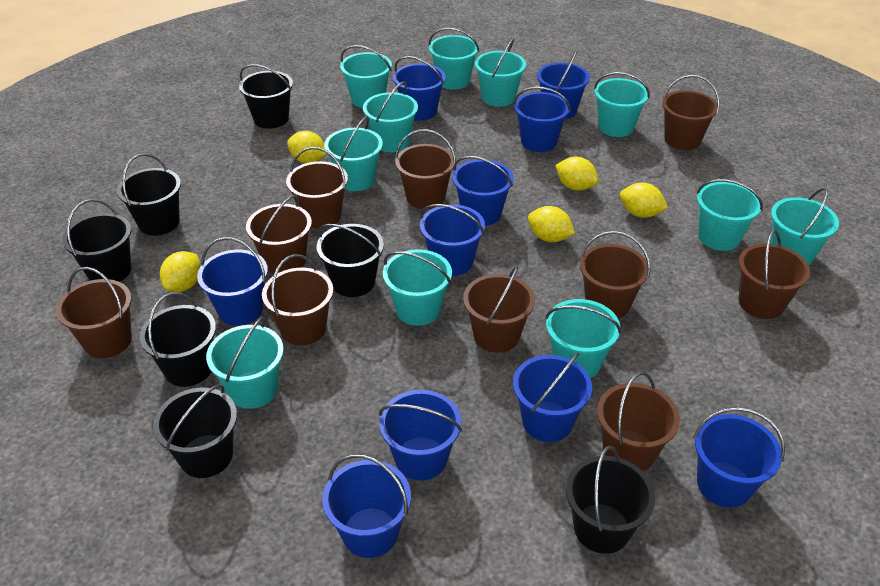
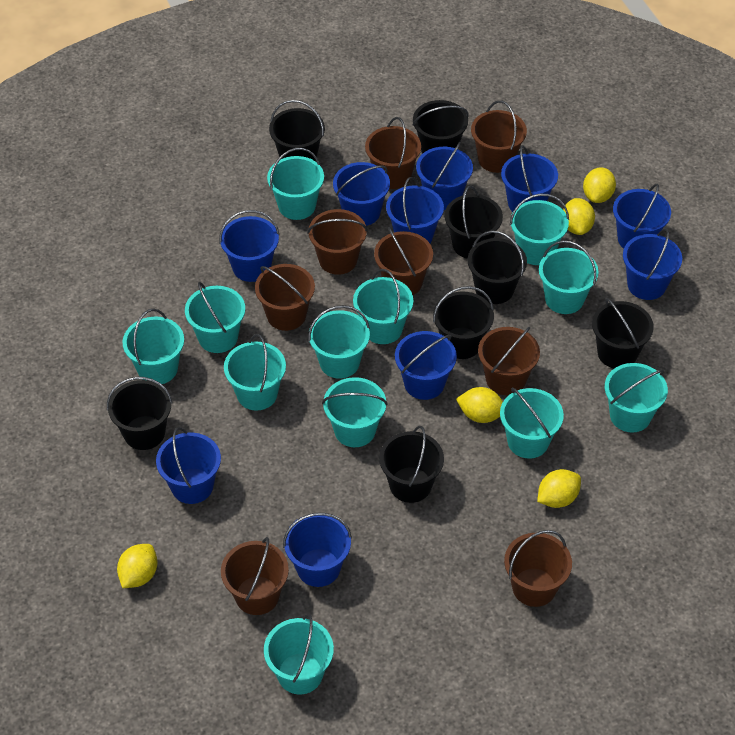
black bucket: [62,199,132,282] [117,153,181,236] [139,292,216,387] [153,384,237,478] [239,64,293,129] [317,224,384,297] [566,446,655,554] = 7 -> [107,377,173,450] [269,100,325,161] [379,426,444,503] [412,100,469,154] [433,286,494,359] [445,185,503,259] [468,230,527,304] [592,298,654,368] = 8
brown bucket: [56,267,132,358] [246,195,312,274] [262,254,333,346] [286,147,348,228] [395,129,456,209] [463,265,535,353] [580,231,651,319] [597,372,680,471] [662,75,720,150] [738,230,810,319] = 10 -> [221,537,289,615] [255,264,315,331] [307,209,368,275] [365,117,421,189] [374,227,433,295] [471,101,527,173] [478,327,540,395] [504,530,572,607] = 8
turquoise bucket: [206,317,284,409] [324,116,383,191] [340,45,392,108] [363,81,418,152] [383,249,452,326] [429,28,479,90] [475,38,526,107] [545,299,621,378] [594,72,650,137] [697,179,763,251] [771,188,839,265] = 11 -> [123,309,184,384] [185,282,245,353] [224,334,286,411] [264,614,334,694] [267,148,324,220] [308,305,370,379] [322,377,388,447] [353,269,413,344] [500,387,564,459] [510,194,569,265] [539,240,599,314] [605,363,668,433] = 12

